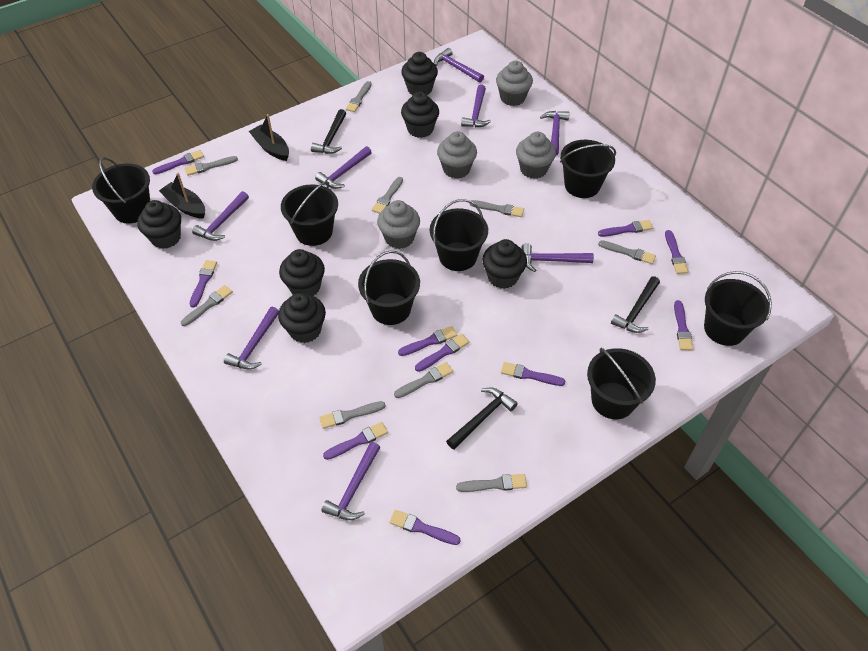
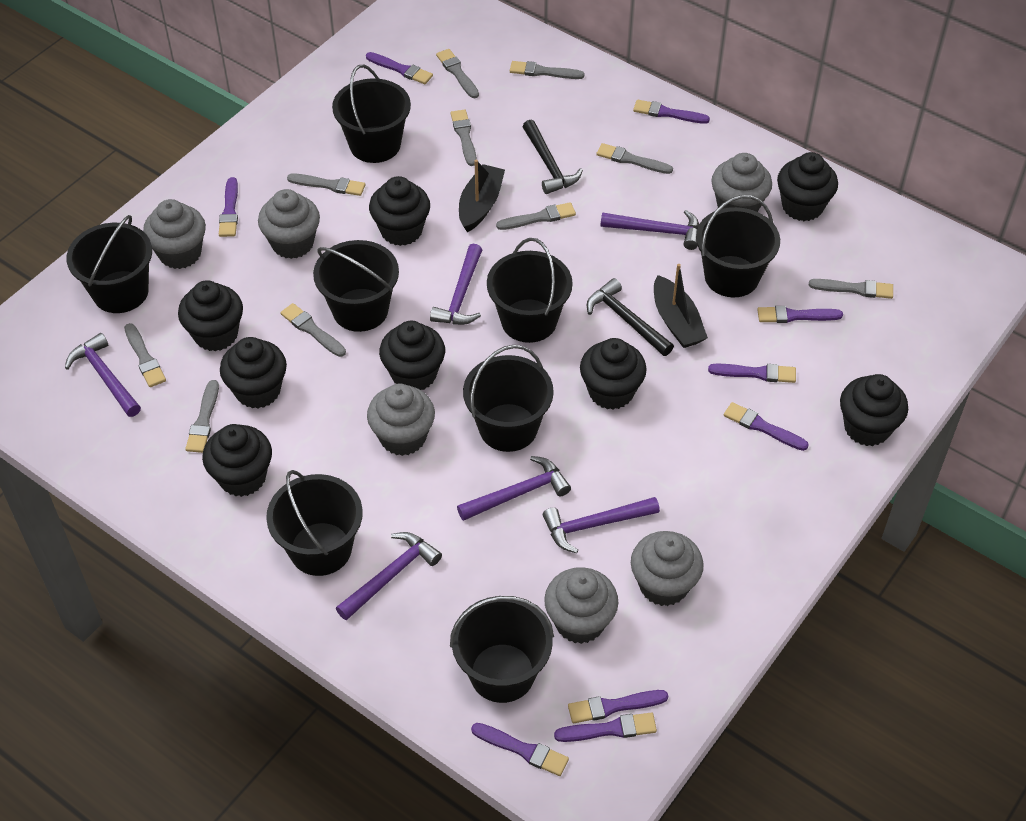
black bucket: [92,157,150,224] [281,181,338,246] [358,251,420,325] [430,199,488,271] [560,140,616,198] [587,348,656,419] [704,271,772,346] = 7 -> [67,215,152,313] [266,470,363,576] [313,240,399,332] [332,65,411,163] [450,596,554,703] [463,345,554,452] [487,238,573,343] [696,195,780,297] = 8
black cupcake: [137,200,181,249] [278,293,326,343] [279,249,325,296] [401,52,438,95] [401,92,439,138] [482,239,527,289] = 6 -> [178,280,243,351] [202,424,272,497] [220,337,287,408] [369,176,430,246] [379,321,445,390] [580,338,647,410] [777,152,838,221] [840,374,908,446] = 8
black hammer: [311,109,346,154] [446,387,518,449] [611,276,660,333] = 3 -> [522,120,583,194] [587,278,674,356] = 2
grey brush: [181,285,233,326] [185,156,238,176] [319,401,386,429] [346,81,372,112] [372,177,403,214] [394,362,453,398] [456,474,527,492] [469,200,524,217] [598,240,656,264] = 9 -> [124,323,166,387] [185,380,219,453] [280,303,346,357] [287,173,365,196] [436,49,479,98] [451,110,477,166] [496,202,576,230] [510,61,585,79] [596,143,673,174] [809,279,893,299] = 10
grey cupcake: [377,200,420,249] [437,131,477,179] [496,61,533,106] [516,132,556,179] = 4 -> [143,199,206,269] [258,189,320,259] [367,384,435,456] [544,567,618,644] [631,531,704,606] [711,153,772,212] = 6
purple brush: [152,150,204,174] [190,260,217,308] [323,422,388,460] [390,510,461,545] [398,326,457,356] [415,334,470,372] [501,362,565,386] [598,220,653,237] [665,230,689,274] [674,300,693,350] = 10 -> [219,177,238,237] [366,52,433,84] [471,723,569,776] [554,713,657,742] [568,690,668,723] [633,100,710,124] [708,364,796,383] [724,402,809,451] [757,306,843,323] = 9
purple hammer: [192,191,249,241] [224,307,279,370] [315,146,372,189] [321,442,380,520] [434,48,484,83] [461,85,491,127] [522,243,594,272] [540,111,570,156] = 8 -> [65,333,141,417] [336,532,442,620] [430,244,482,325] [457,456,571,521] [543,497,660,553] [601,210,699,250] = 6

